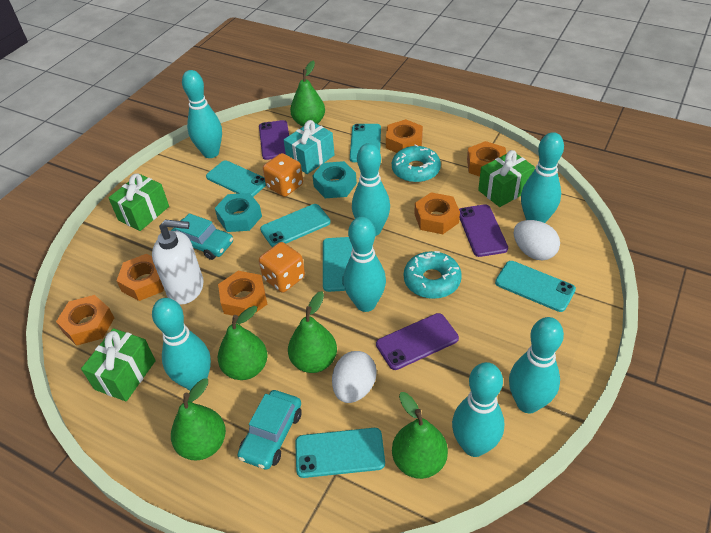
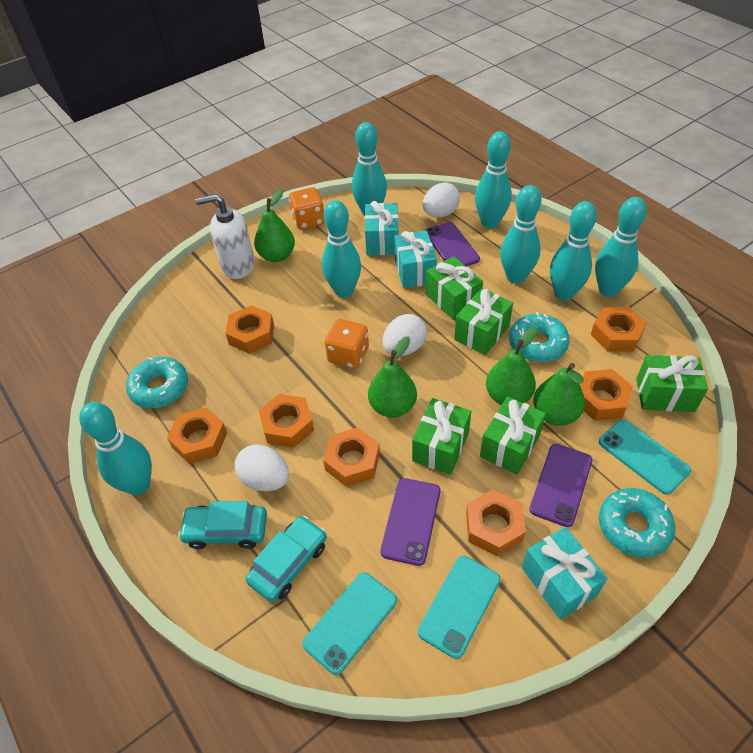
green gift: [81,328,156,401] [108,173,169,231] [478,150,535,207] = 3 -> [412,398,471,475] [426,256,483,320] [454,288,513,355] [480,396,546,475] [636,355,708,412] = 5
green pear: [171,378,226,461] [218,306,268,380] [288,291,337,373] [290,61,325,126] [392,392,448,479] = 5 -> [254,189,295,262] [368,336,417,418] [486,327,538,405] [533,363,585,426] = 4
orange nut: [56,295,114,346] [116,254,164,301] [218,271,267,317] [386,119,423,153] [414,192,460,234] [467,141,507,177] = 6 -> [167,407,227,464] [225,305,274,353] [259,394,314,448] [323,427,380,487] [466,489,526,556] [580,369,633,421] [591,307,647,351] = 7
turquoise donut: [392,144,441,183] [404,251,462,299] = 2 -> [126,357,188,408] [509,312,570,362] [599,488,675,557] = 3
turquoise gift: [284,120,335,174] = 1 -> [365,201,399,255] [394,231,437,288] [522,527,608,620] = 3
turquoise nut: [215,193,262,232] [313,161,357,198] = 2 -> none = 0
turquoise phone: [206,160,266,197] [260,204,331,247] [295,428,385,478] [323,237,353,292] [350,124,381,162] [495,261,576,312] = 6 -> [302,572,397,675] [418,556,501,659] [599,419,691,495] = 3
white egg: [332,351,377,403] [514,220,560,260] = 2 -> [234,444,289,491] [383,314,427,356] [423,183,460,218] = 3

